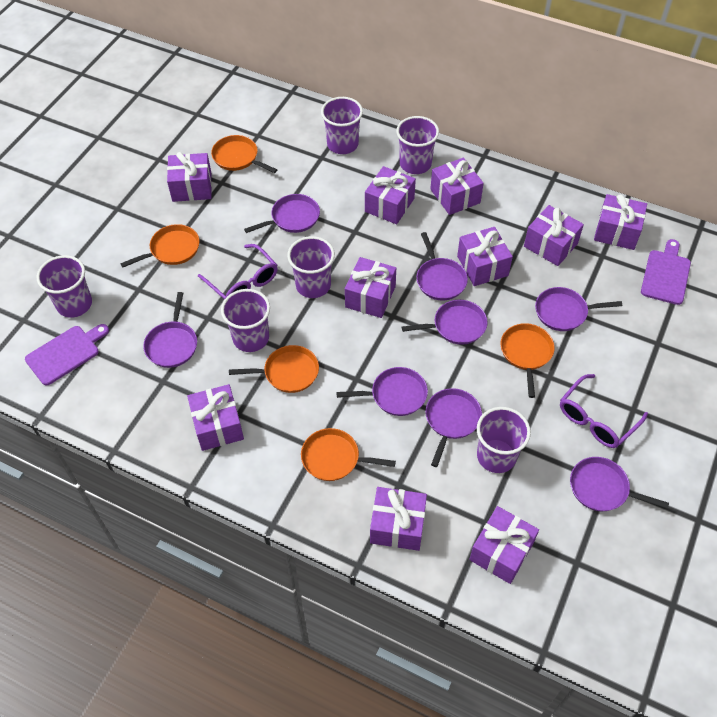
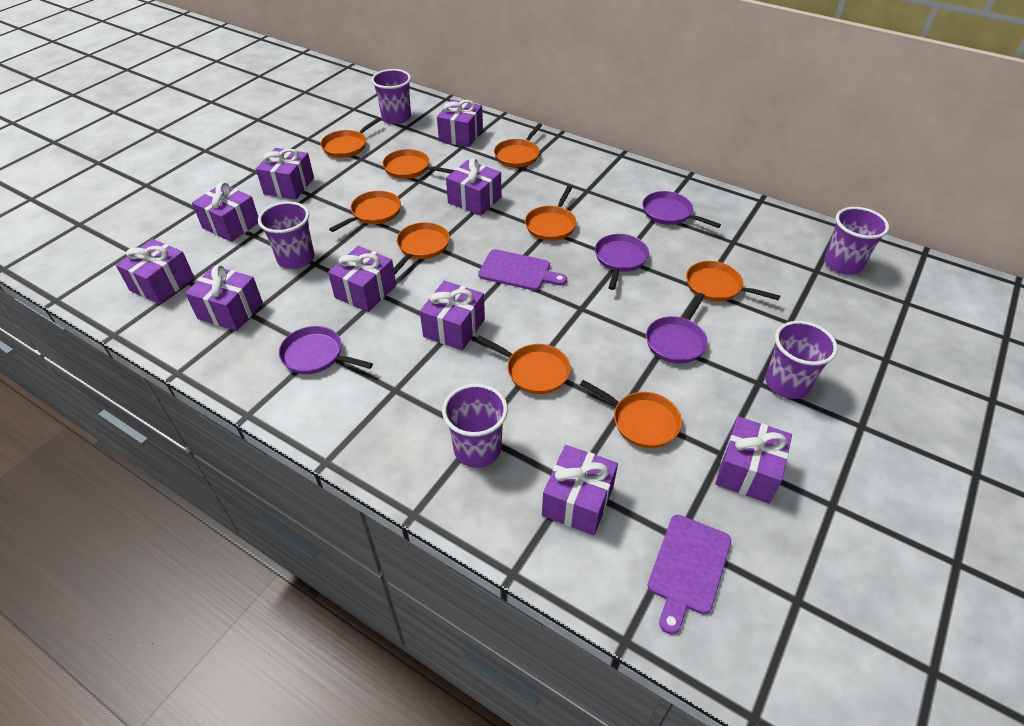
orange pan: [120,224,199,267] [211,135,277,173] [229,345,319,393] [301,428,396,481] [500,323,555,398] = 5 -> [321,117,382,158] [329,191,401,232] [382,149,454,179] [394,222,450,274] [476,336,571,394] [494,123,542,167] [525,186,576,241] [580,380,682,448] [686,261,780,302] = 9
purple cup: [37,255,92,318] [221,289,270,352] [287,236,335,298] [321,97,363,154] [396,116,439,174] [477,407,531,473] = 6 -> [258,201,314,269] [371,69,411,124] [442,384,508,468] [765,321,838,399] [824,207,889,275] = 5
purple glasses: [198,244,278,299] [560,374,648,448] = 2 -> none = 0
purple pan: [143,292,197,368] [244,194,320,233] [336,367,428,416] [402,300,487,345] [417,232,468,301] [425,388,482,467] [535,287,622,331] [570,457,669,511] = 8 -> [279,326,373,374] [595,234,649,290] [642,191,721,228] [646,293,708,364] = 4

